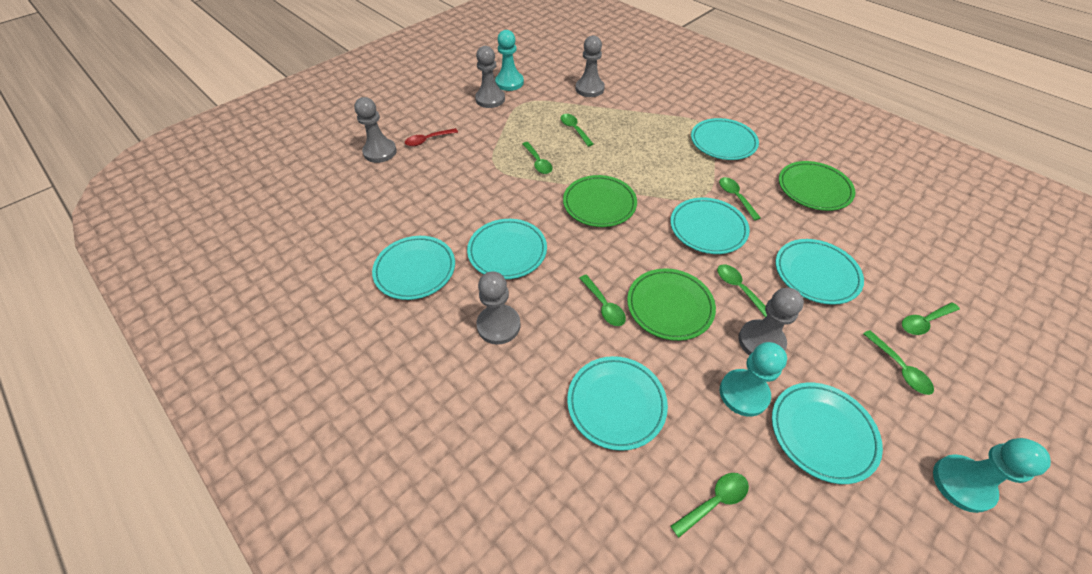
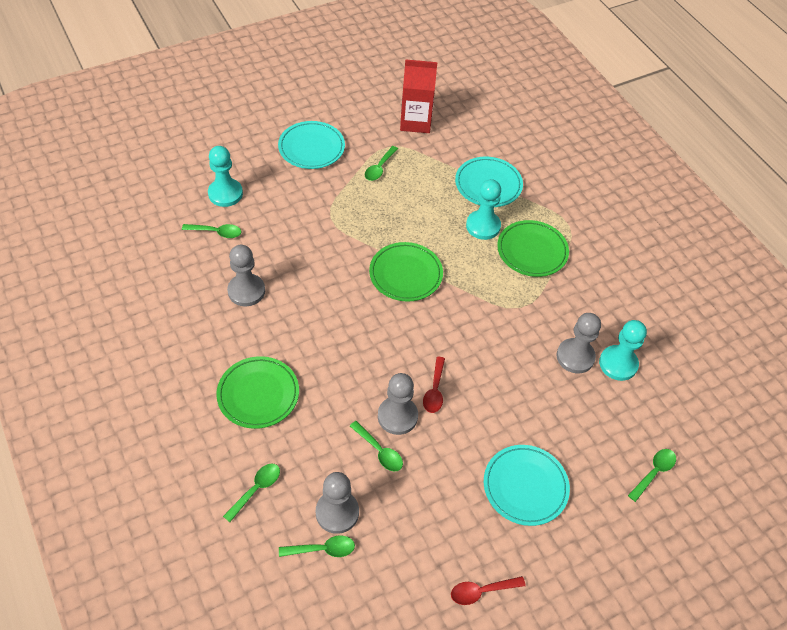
green spoon: [522,142,553,174] [560,114,593,147] [579,275,626,326] [670,473,749,538] [717,264,767,317] [719,177,761,221] [863,330,934,395] [902,302,960,335] = 8 -> [182,224,241,238] [223,464,280,522] [279,535,355,557] [350,421,403,471] [365,146,398,181] [628,449,676,502] = 6
grey pawn: [354,97,397,163] [475,46,505,108] [476,271,521,345] [576,35,605,97] [738,288,804,356] = 5 -> [227,245,265,306] [316,472,359,534] [378,373,418,435] [556,313,601,373] = 4
red carton: none = 0 -> [400,59,437,133] = 1
red spoon: [405,128,458,146] = 1 -> [423,357,445,413] [451,576,526,605] = 2
turquoise plate: [372,236,455,300] [467,219,547,279] [567,356,668,451] [670,198,750,254] [691,118,759,160] [772,382,883,484] [776,239,864,305] = 7 -> [278,121,345,169] [455,157,523,207] [484,445,570,526] = 3

